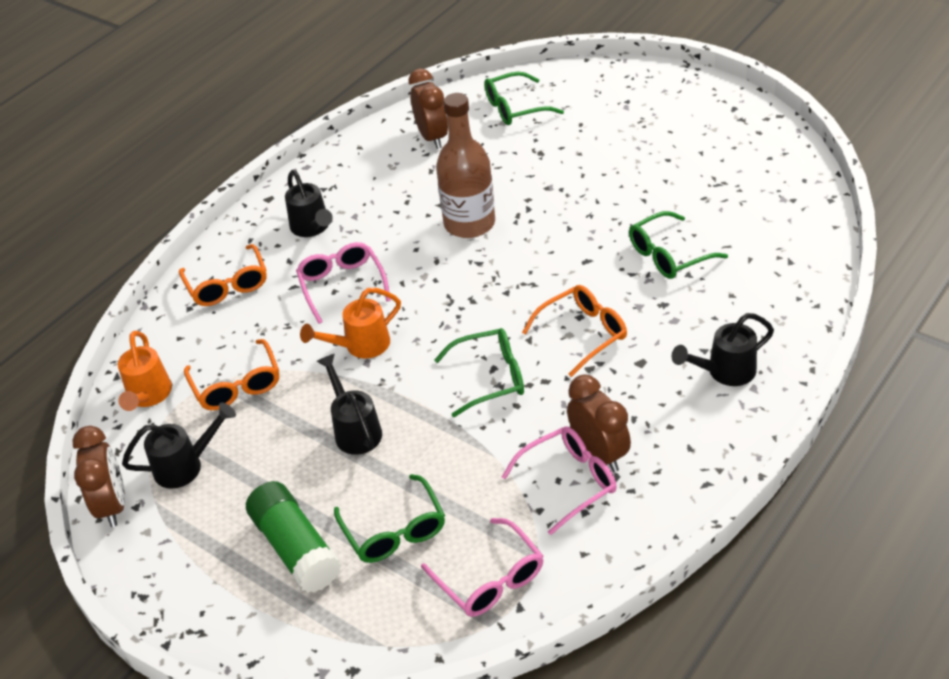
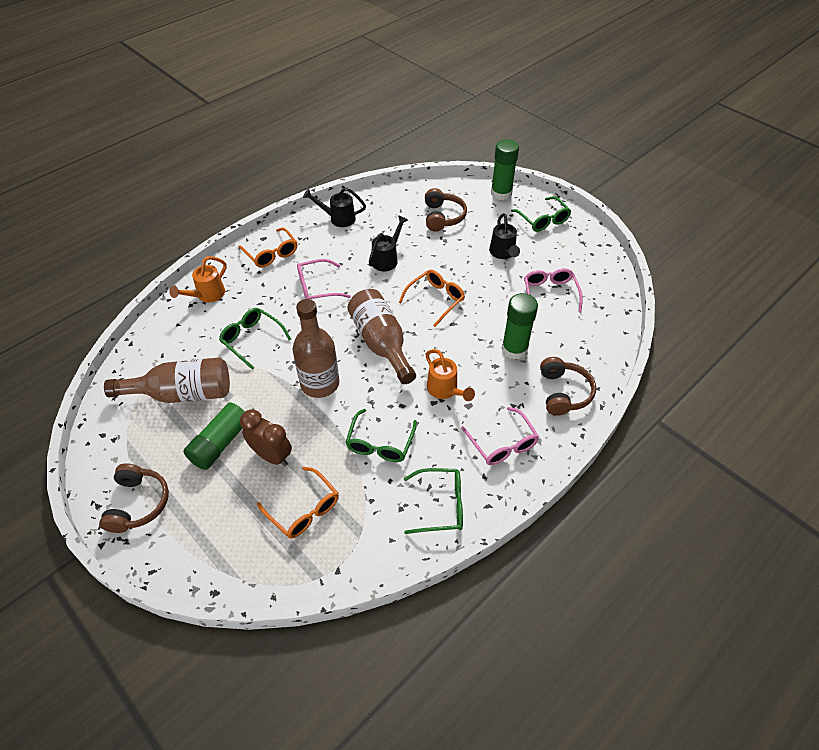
black watering can: [122,403,236,489] [285,170,333,237] [316,354,382,455] [672,313,774,386] = 4 -> [303,188,366,227] [369,215,408,271] [489,213,520,259] = 3
brown bottle: [436,93,495,238] = 1 -> [104,357,230,403] [292,299,339,398] [347,289,416,384] = 3
brown clock: [72,426,125,527] [409,68,448,149] [567,375,631,472] = 3 -> [240,410,292,466] = 1
brown headphones: none = 0 -> [99,463,169,533] [425,188,467,232] [540,357,596,416] = 3
green glue stick: [246,481,341,593] = 1 -> [183,395,255,470] [491,139,519,200] [501,293,538,360] = 3

